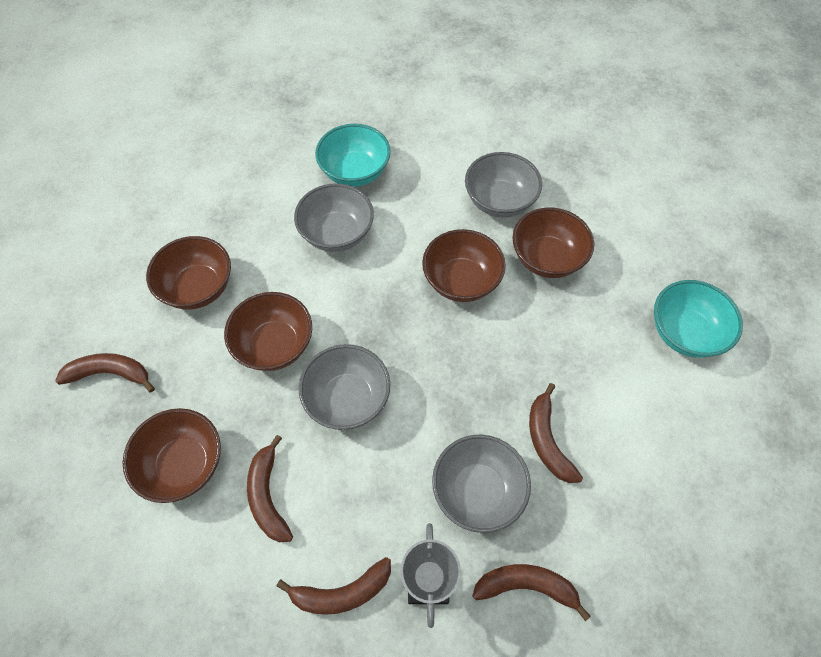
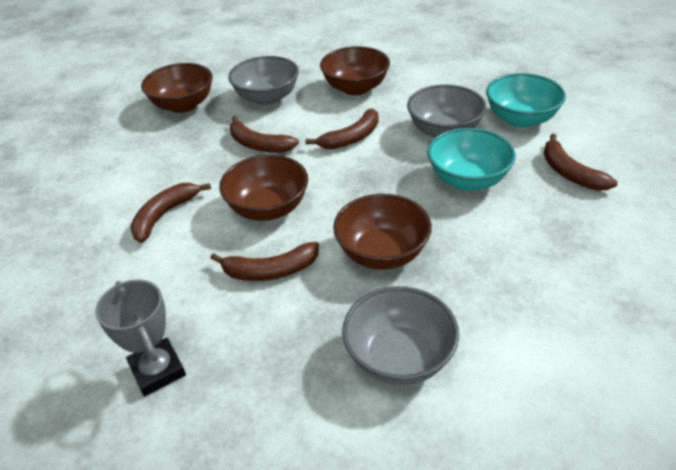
brown bowl: [123,408,221,503] [146,236,231,309] [224,292,312,371] [422,229,506,302] [512,208,594,278] = 5 -> [141,63,212,113] [219,155,308,221] [320,46,390,96] [333,194,432,270] = 4
grey bowl: [294,183,374,252] [299,344,390,430] [432,435,531,533] [465,152,542,218] = 4 -> [228,56,299,106] [342,286,459,385] [407,85,486,138] = 3

